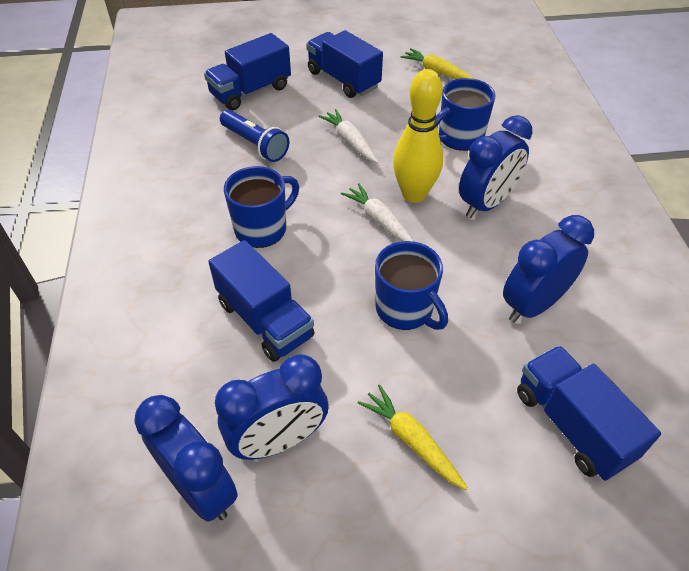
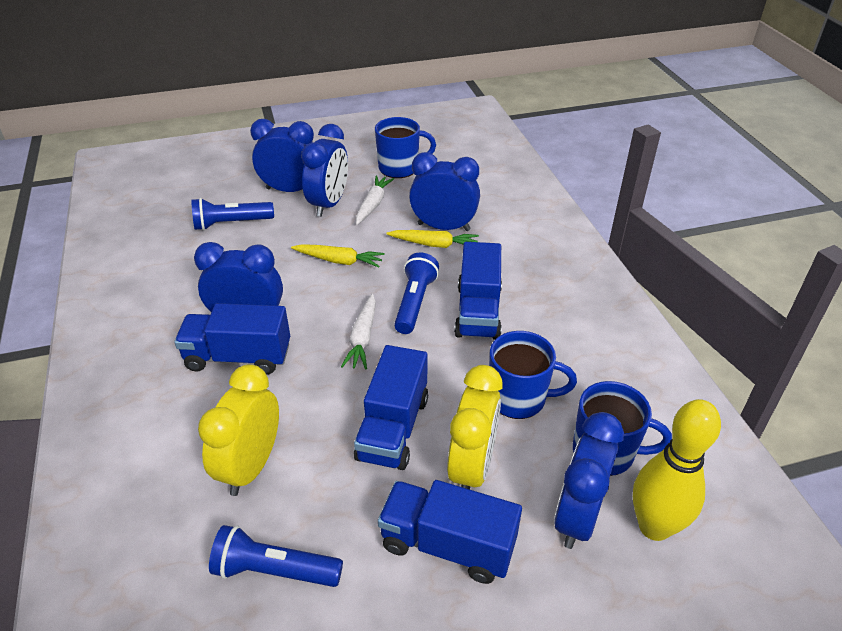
blue clock: [134,395,238,522] [215,354,329,460] [459,115,533,218] [503,215,594,322] = 4 -> [194,242,283,312] [250,119,314,192] [301,124,348,217] [409,152,480,231] [554,412,624,549] = 5
blue flashlight: [220,110,289,162] = 1 -> [191,198,274,230] [209,525,343,587] [394,252,439,334] = 3
yellow clock: none = 0 -> [198,364,279,496] [447,365,503,490] = 2

